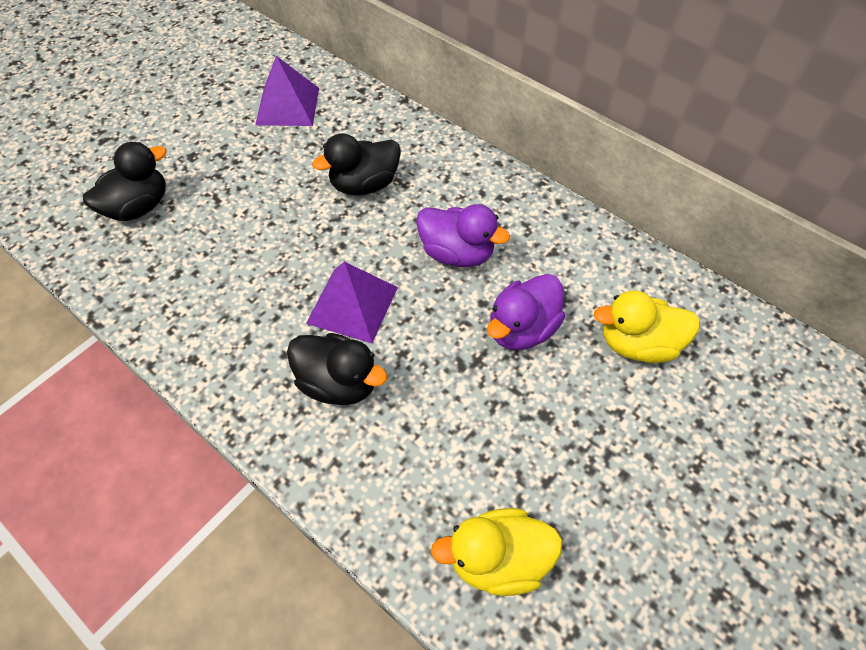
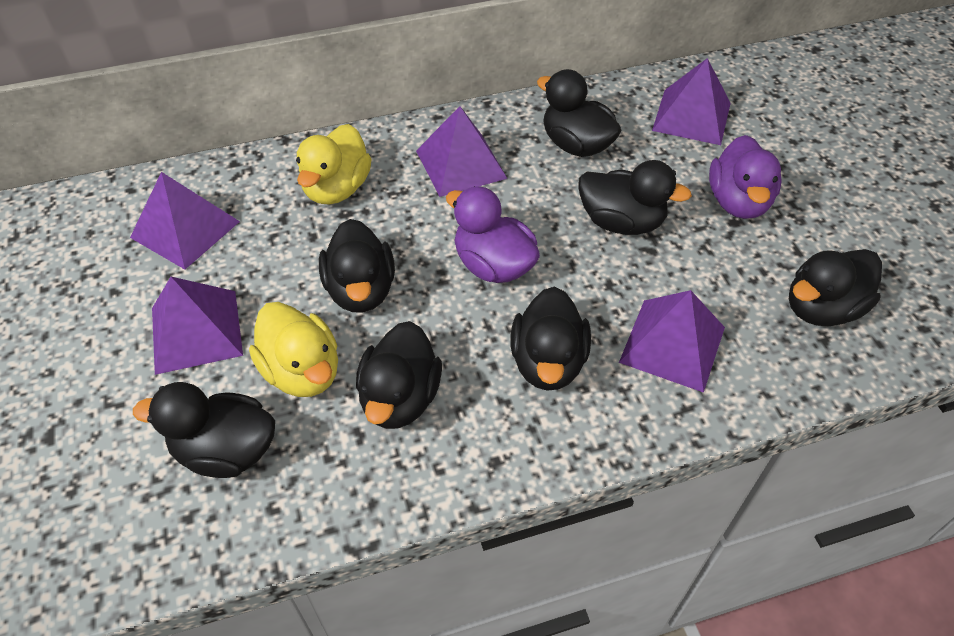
black duck: [83,142,167,221] [287,333,387,405] [312,134,401,196] = 3 -> [133,382,275,478] [319,219,395,313] [356,321,442,429] [510,287,591,391] [537,69,621,157] [578,160,692,235] [789,249,882,326] = 7
purple pyramid: [255,56,319,126] [306,262,398,343] = 2 -> [130,172,240,269] [152,277,243,375] [416,106,508,197] [619,290,725,393] [652,58,731,145] = 5

